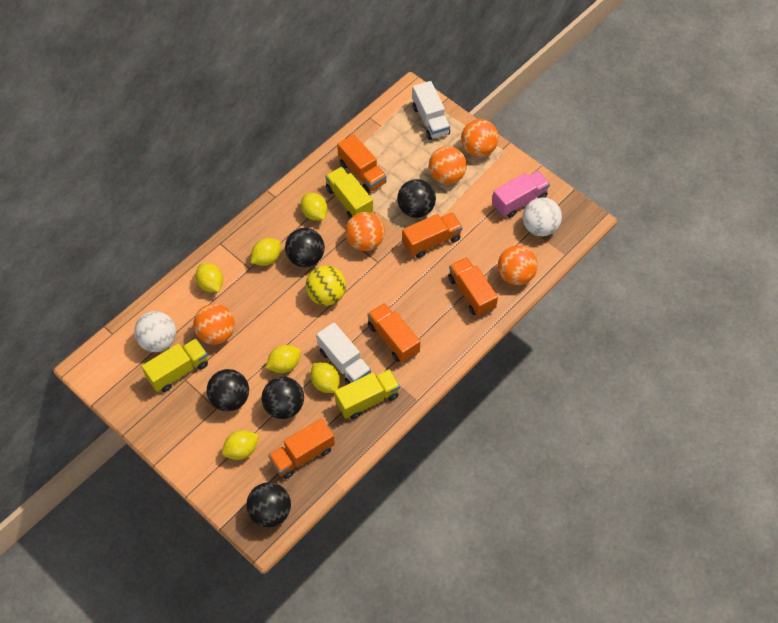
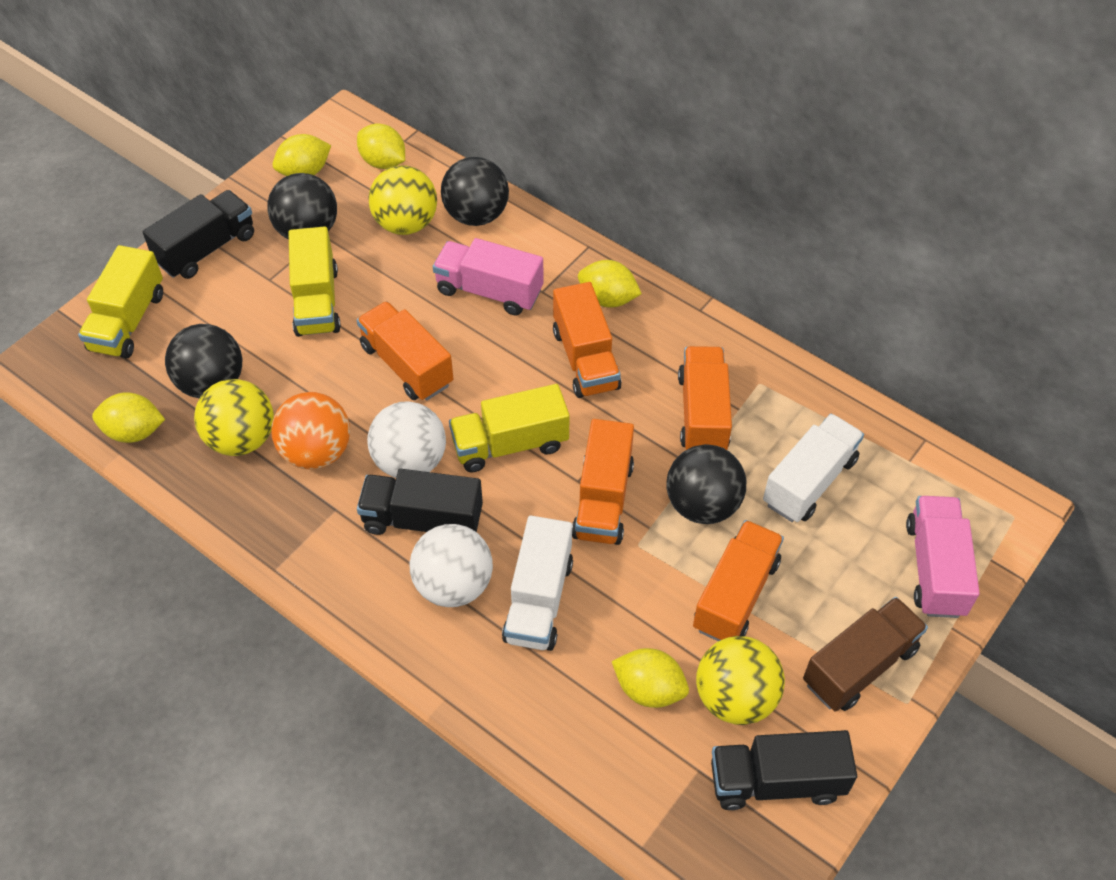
black ball: [207,369,249,411] [246,482,291,527] [262,377,304,419] [285,228,325,267] [397,179,436,218] = 5 -> [165,324,242,398] [267,173,337,239] [441,157,509,226] [666,444,746,524] = 4
black truck: none = 0 -> [143,190,254,279] [357,469,483,535] [711,730,857,810] = 3
brown truck: none = 0 -> [803,597,928,712] = 1
orange ball: [193,304,235,345] [345,212,385,251] [429,146,467,184] [461,119,499,157] [498,245,538,285] = 5 -> [271,392,350,470] = 1
pink truck: [492,171,550,218] = 1 -> [433,238,544,316] [906,496,980,618] = 2
yellow ball: [306,265,346,306] = 1 -> [194,379,274,456] [369,165,437,235] [696,636,785,725] = 3
yellow lemon: [196,263,223,292] [222,430,259,460] [251,238,281,266] [266,345,301,373] [301,193,328,221] [310,362,340,393] = 6 -> [92,392,165,443] [272,134,331,176] [357,123,405,169] [578,260,642,308] [612,648,689,708] = 5

